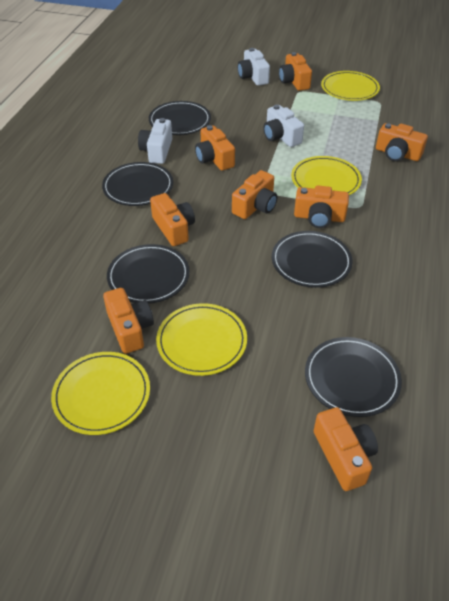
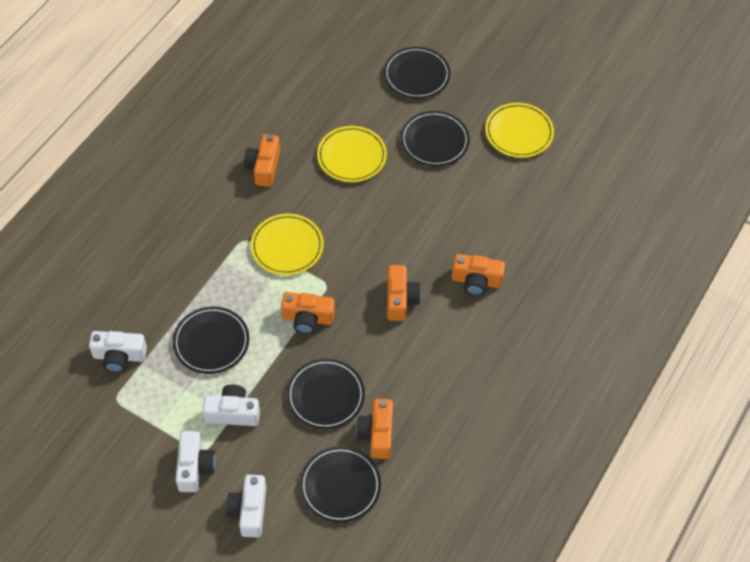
orange camera: [103,288,154,354] [150,193,195,246] [195,125,235,171] [232,170,278,219] [279,52,312,91] [294,186,349,228] [314,407,378,491] [376,123,428,161] = 8 -> [244,134,280,187] [281,292,335,334] [356,399,393,459] [387,265,421,321] [452,254,505,296] = 5
white camera: [138,118,172,164] [238,48,270,86] [263,105,304,147] = 3 -> [89,331,147,373] [176,431,216,492] [203,384,260,426] [226,475,266,538] = 4
yellow plate: [51,352,150,435] [156,303,247,376] [291,156,362,195] [321,71,380,101] = 4 -> [250,214,324,275] [317,126,387,182] [485,103,554,158] = 3

